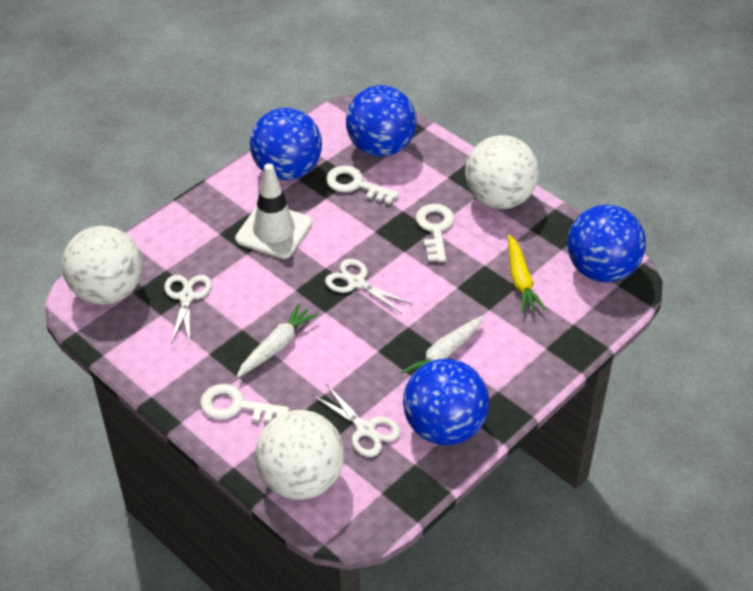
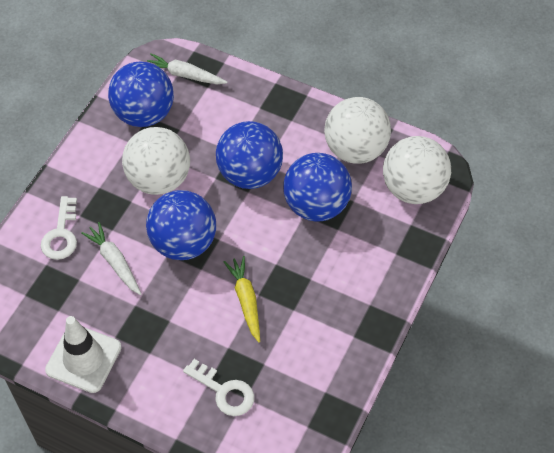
white key: [200,384,289,422] [326,165,399,205] [416,204,454,262] = 3 -> [41,196,77,260] [183,359,254,416] = 2
white scissors: [164,275,212,344] [313,384,401,457] [325,259,413,314] = 3 -> none = 0

